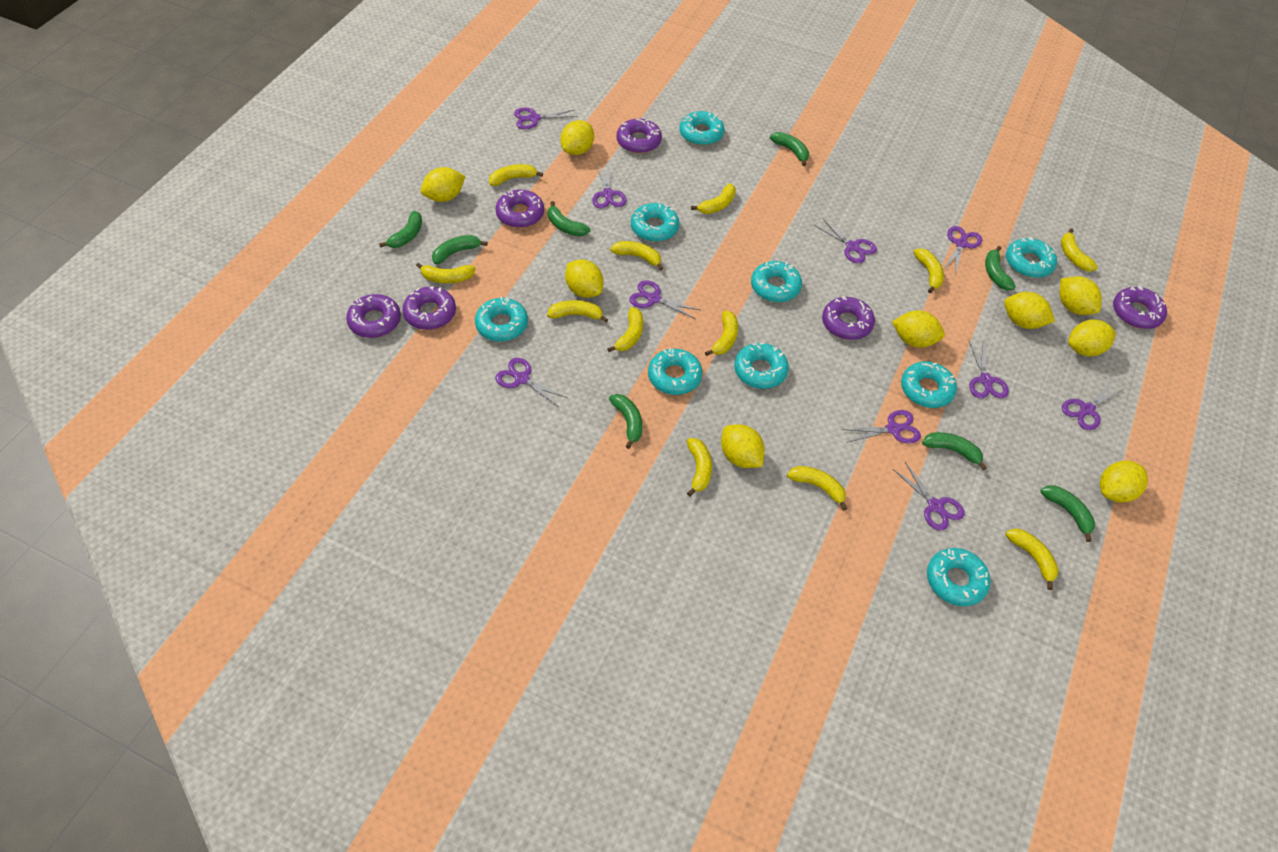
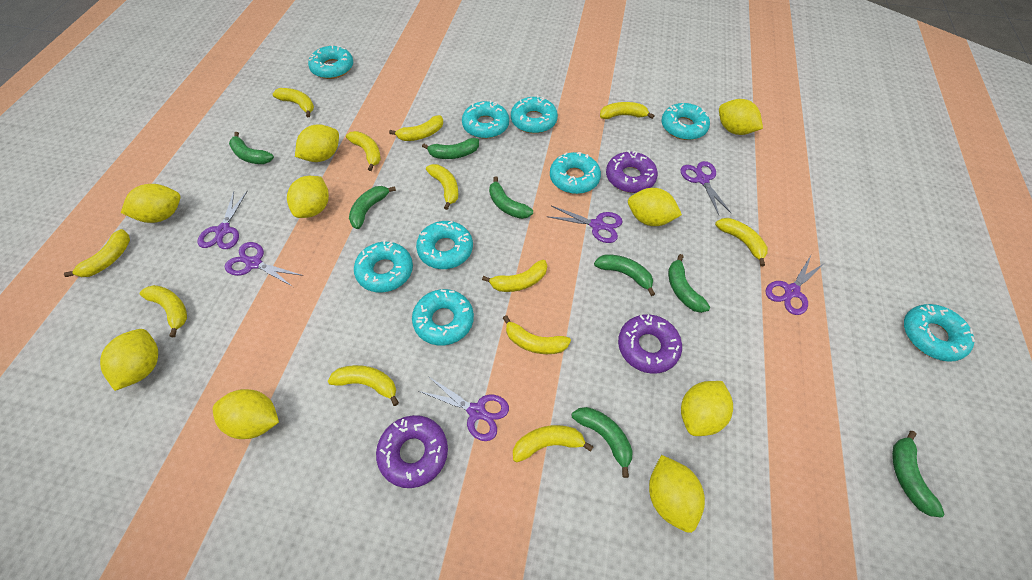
purple donut: [346,294,401,338] [402,286,456,330] [495,190,544,228] [617,118,662,153] [822,296,875,340] [1113,286,1167,329] = 6 -> [376,415,448,488] [606,150,658,193] [618,314,682,374] = 3
purple scissors: [495,358,568,407] [514,108,577,129] [592,165,627,209] [629,280,700,319] [814,218,877,263] [841,410,921,444] [893,462,965,531] [943,226,982,275] [969,341,1009,398] [1062,381,1125,430] = 10 -> [198,191,247,249] [225,242,303,287] [419,376,509,441] [547,206,623,243] [680,161,732,215] [765,255,826,315] = 6

